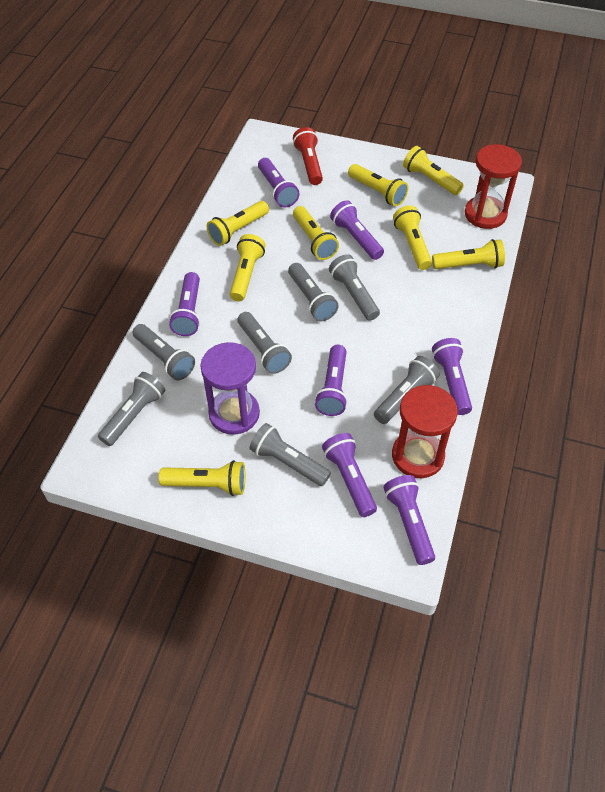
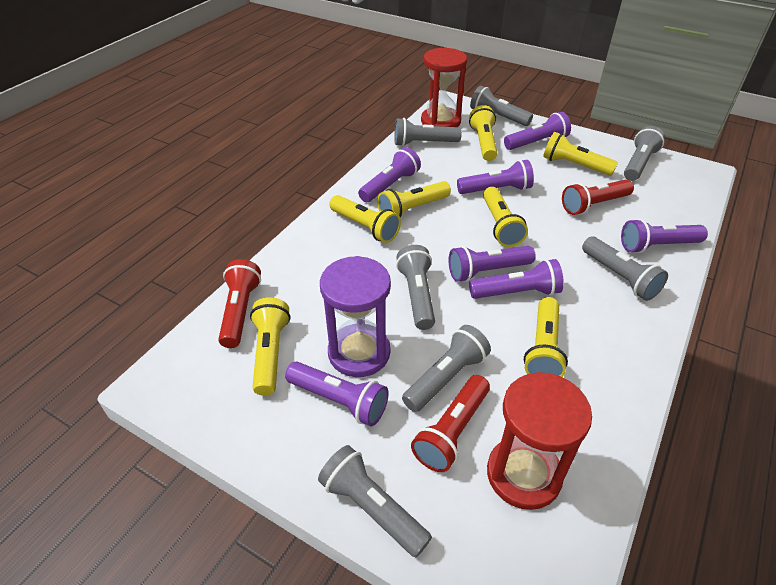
red flashlight: [293,127,323,185] = 1 -> [218,259,261,348] [411,375,490,472] [562,179,634,215] = 3
yellow flashlight: [159,460,245,496] [207,201,269,246] [230,234,265,301] [293,206,339,260] [348,164,408,206] [393,205,432,270] [403,146,464,195] [432,239,505,269] = 8 -> [250,297,290,396] [329,195,401,243] [377,181,451,218] [469,105,497,161] [483,187,528,247] [524,297,568,377] [543,132,618,176] = 7

